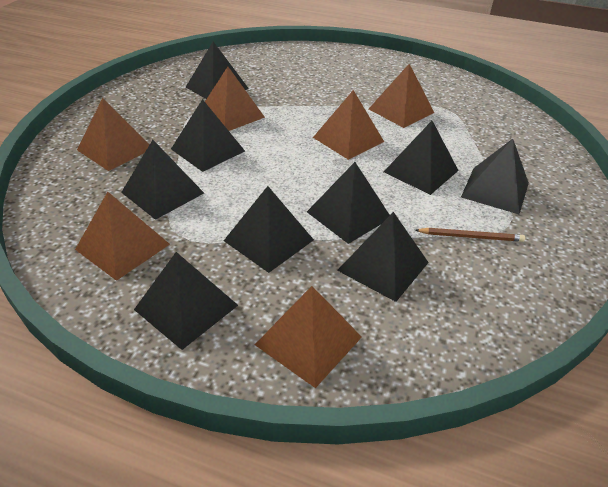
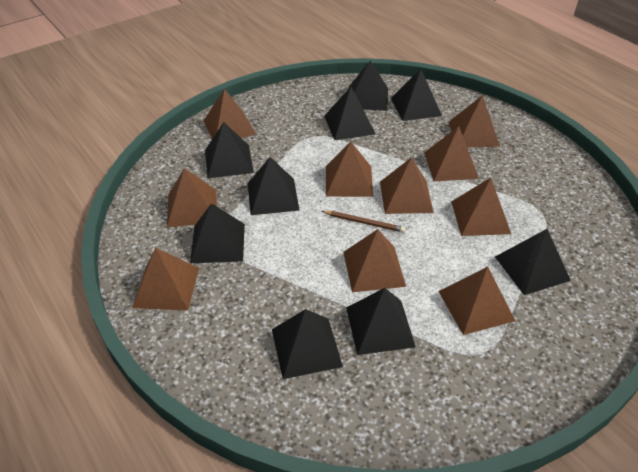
brown pyramid: [75,192,170,281] [77,98,150,171] [205,67,265,131] [255,286,362,388] [313,90,384,160] [369,64,434,128] = 6 -> [132,248,199,311] [167,168,217,227] [204,89,256,139] [326,142,373,197] [343,229,406,292] [380,157,434,214] [424,126,479,181] [438,267,515,335] [449,95,500,148] [451,178,511,236] = 10

